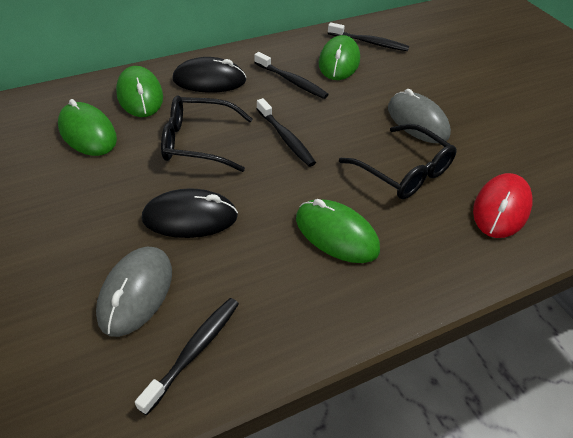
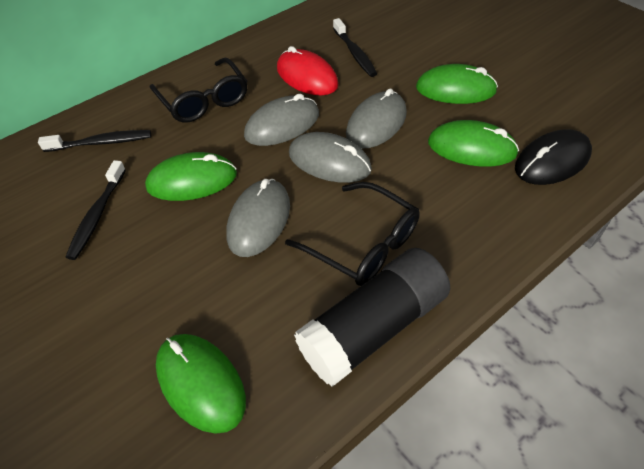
black glue stick: none = 0 -> [294,248,450,387] = 1
black mouse: [142,188,238,238] [173,57,246,93] = 2 -> [515,129,592,185] = 1
black toothbrush: [135,298,239,415] [254,52,329,99] [256,98,316,167] [328,22,409,51] = 4 -> [38,130,151,152] [66,160,126,260] [333,18,377,77] = 3
grey mouse: [96,247,172,337] [388,89,451,143] = 2 -> [226,179,290,257] [244,94,319,146] [289,132,372,183] [346,88,407,148] = 4

